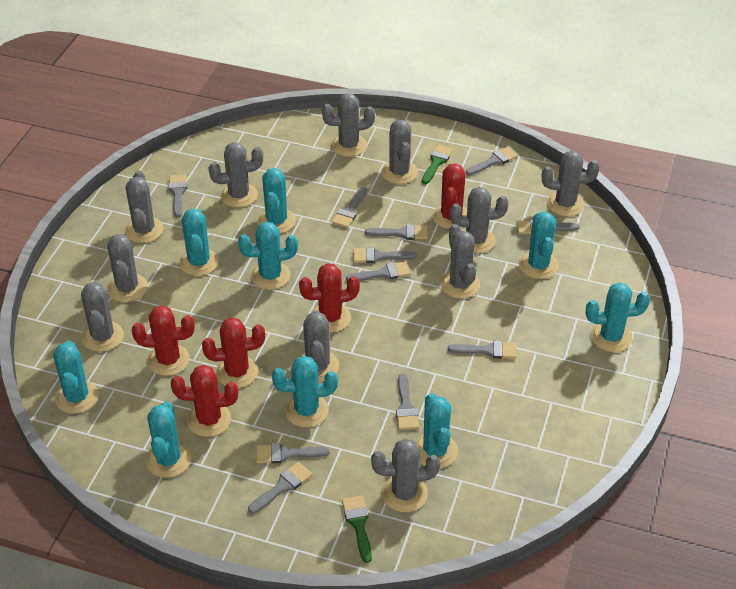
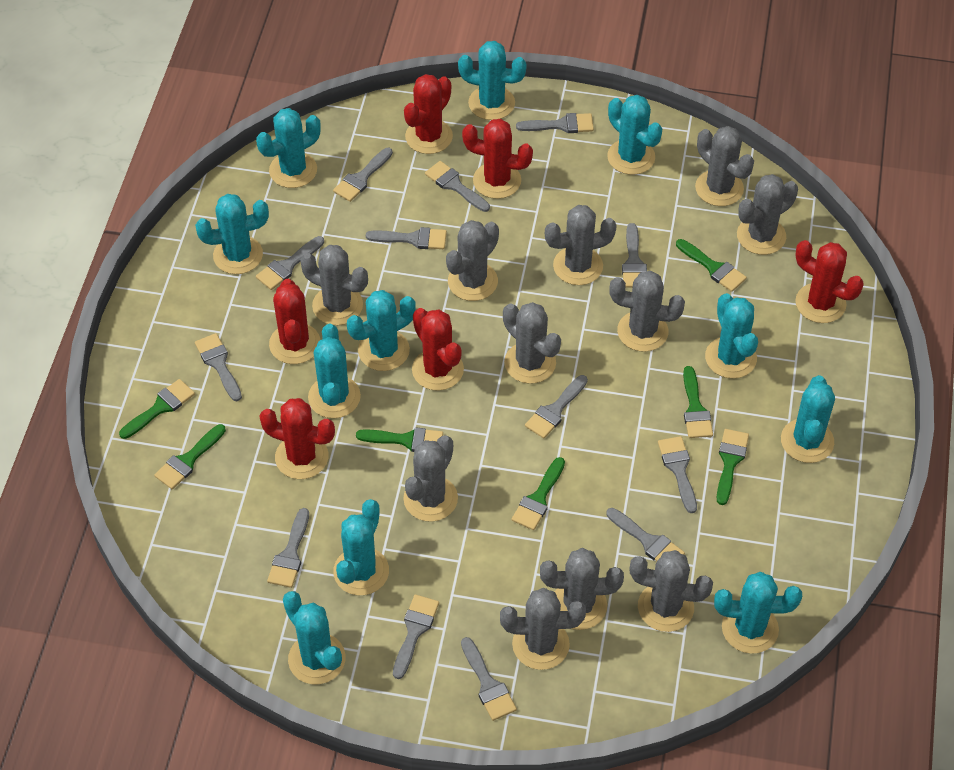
green brush: [342,495,372,563] [422,144,453,184] = 2 -> [119,379,195,439] [154,424,226,489] [356,428,443,452] [512,457,565,530] [676,239,747,292] [683,366,713,438] [717,429,749,505] = 7
grey brush: [169,174,187,217] [248,462,312,514] [256,443,330,464] [332,187,367,228] [346,261,411,281] [353,247,417,263] [365,224,428,240] [396,374,419,430] [448,341,517,359] [465,147,518,175] [517,219,580,234] = 11 -> [195,333,242,401] [256,236,324,290] [267,508,309,588] [333,148,393,202] [366,227,447,249] [393,594,439,679] [425,161,490,212] [461,637,517,721] [516,113,594,133] [525,375,588,439] [606,508,685,562] [622,223,647,288] [658,436,697,513] = 13
red cactus: [132,305,195,376] [171,365,238,437] [202,317,265,388] [299,263,360,333] [432,163,467,229] = 5 -> [260,398,335,479] [269,279,321,364] [404,74,453,154] [412,308,464,391] [462,119,533,199] [795,240,864,323] = 6
turquoise cactus: [53,341,99,414] [146,401,191,478] [179,208,219,276] [238,222,298,290] [258,168,296,234] [272,356,338,427] [415,393,458,468] [519,212,559,279] [586,282,650,352] = 9 -> [195,194,269,274] [256,108,321,188] [283,591,346,684] [308,324,361,418] [333,499,389,595] [347,290,416,371] [458,41,527,120] [607,95,662,175] [705,293,758,379] [714,572,802,654] [781,375,835,463] = 11

